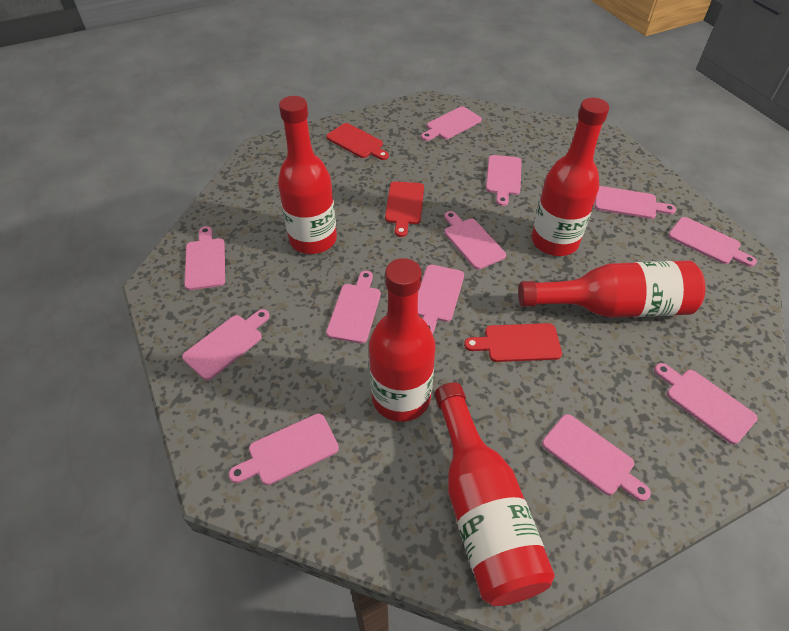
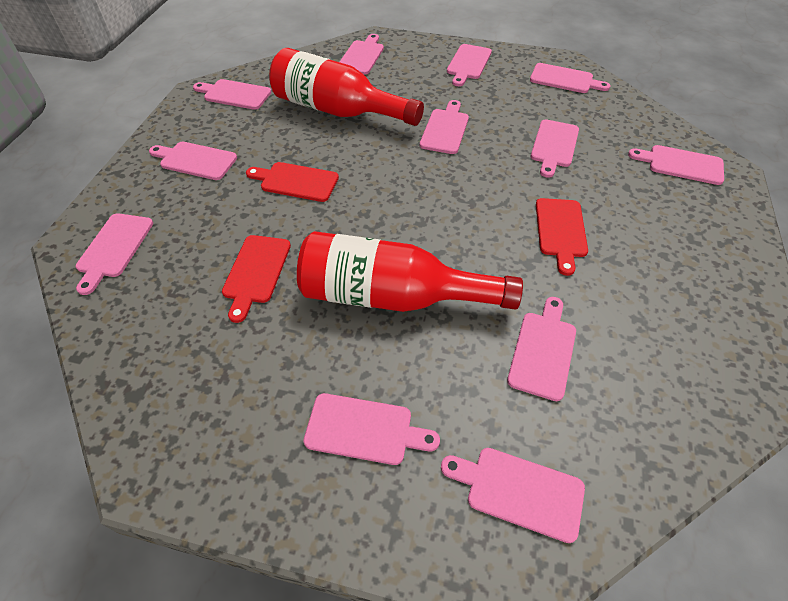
red bottle: [278,96,337,254] [369,258,435,422] [435,382,555,606] [518,260,705,318] [531,98,609,256] = 5 -> [269,48,424,126] [297,231,523,312] = 2

